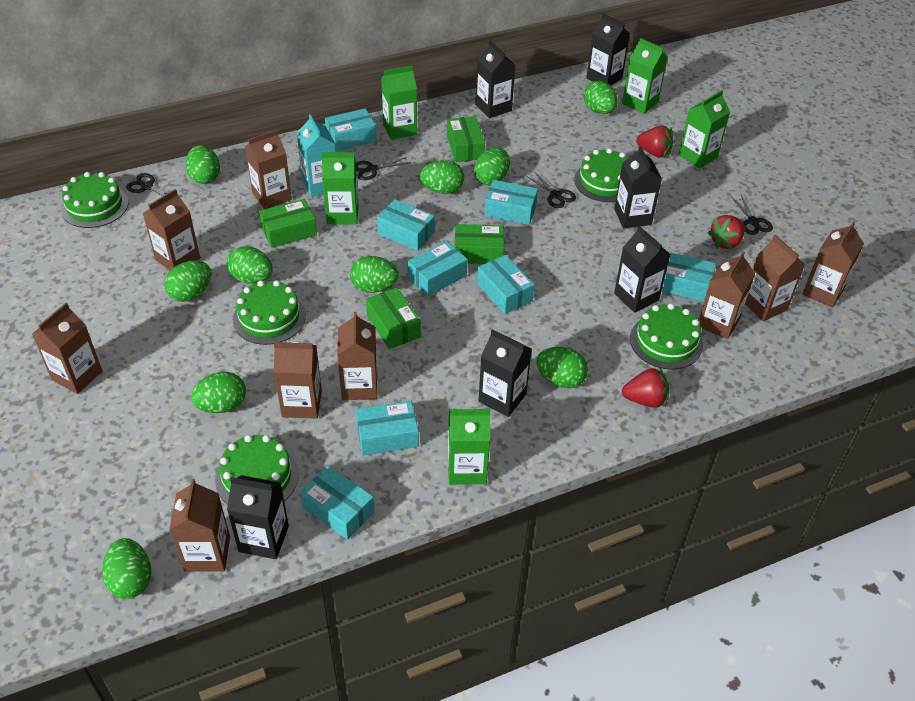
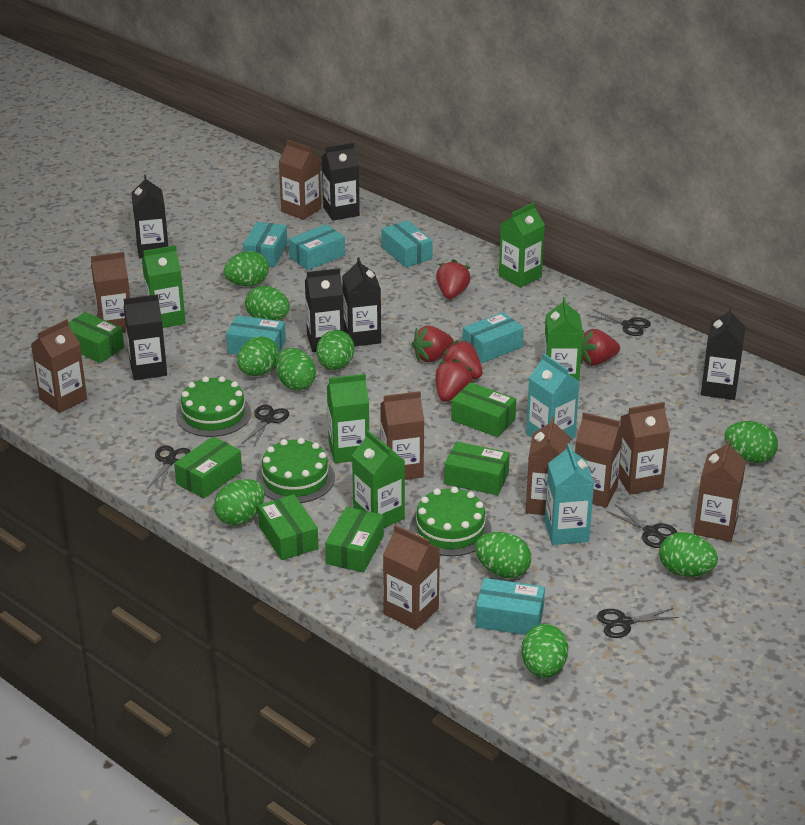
black scissors: [126,173,183,197] [356,157,411,180] [526,171,576,208] [731,195,773,235] = 4 -> [147,445,191,490] [242,405,289,448] [587,309,651,336] [597,608,679,638] [606,504,677,548] = 5
green box: [259,199,317,248] [366,288,421,349] [447,116,485,162] [455,224,504,264] = 4 -> [68,312,124,363] [174,437,242,498] [258,494,318,560] [325,507,384,572] [444,442,510,495] [451,382,516,437] = 6
green cake: [61,172,128,228] [215,435,299,505] [233,280,306,345] [574,148,628,202] [630,304,703,370] = 5 -> [176,376,251,437] [256,438,335,503] [410,487,491,556] = 3
red strawberry: [622,366,669,408] [636,126,673,158] [708,215,745,249] = 3 -> [412,326,454,362] [435,359,473,402] [436,259,471,299] [441,340,483,379] [581,329,620,366] = 5
turquoise box: [300,466,374,540] [325,108,377,151] [356,401,419,455] [377,199,435,251] [407,241,467,297] [477,255,534,314] [485,180,538,225] [661,252,716,302] = 8 -> [226,315,286,355] [243,222,287,267] [289,224,345,270] [381,221,433,268] [462,312,524,363] [475,578,545,635] = 6
turquoise carton: [297,114,336,197] = 1 -> [526,354,580,440] [545,443,594,545] = 2

